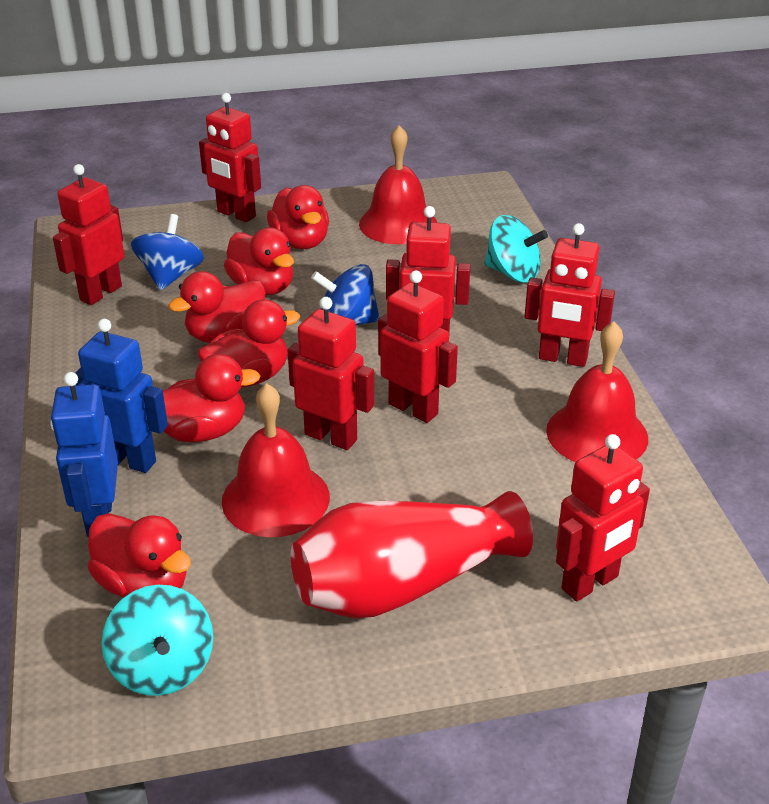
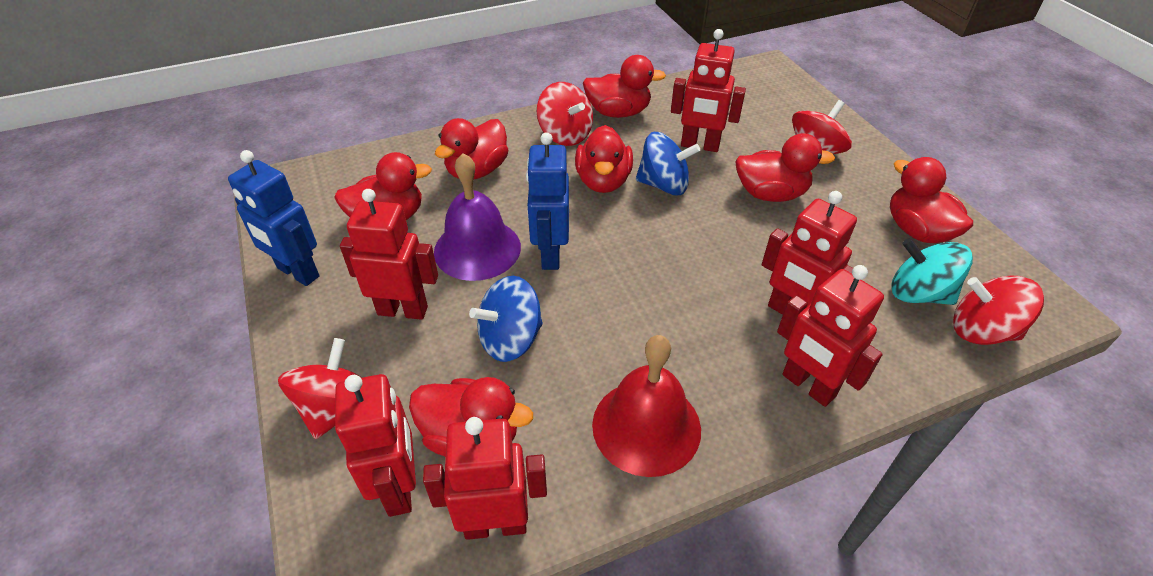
purple bell: none = 0 -> [434,153,521,281] = 1
red bell: [222,383,330,537] [359,125,437,244] [546,321,648,462] = 3 -> [592,335,701,477] = 1
red duck: [88,513,191,598] [163,354,261,442] [168,271,266,343] [198,299,300,387] [224,227,294,295] [267,185,329,249] = 6 -> [334,152,432,220] [409,377,533,456] [435,118,509,180] [575,125,633,193] [583,55,666,118] [736,133,835,202] [890,157,973,243] = 7
red robot: [53,164,124,305] [199,93,261,222] [288,297,374,450] [378,270,458,423] [386,206,470,333] [524,223,615,367] [556,434,650,601] = 7 -> [335,374,416,517] [340,189,438,320] [423,417,547,540] [671,29,746,152] [762,191,857,315] [777,265,884,407] = 6
red spinning top: none = 0 -> [278,338,362,439] [537,82,593,146] [792,100,852,154] [953,275,1044,345] = 4
red vase: [291,491,533,618] = 1 -> none = 0
turquoise spinning top: [102,585,213,696] [484,215,548,283] = 2 -> [891,238,973,305] = 1

